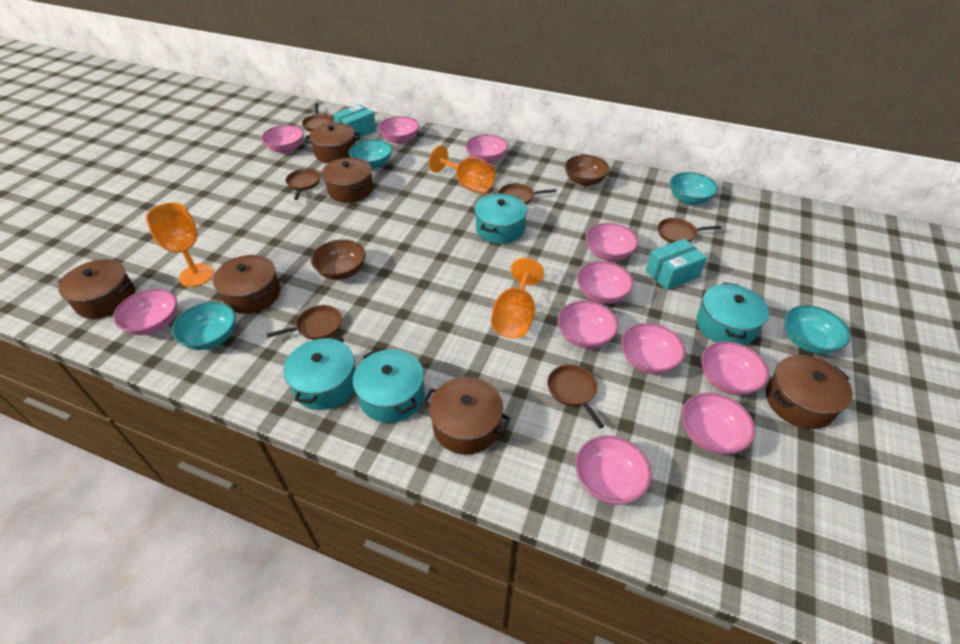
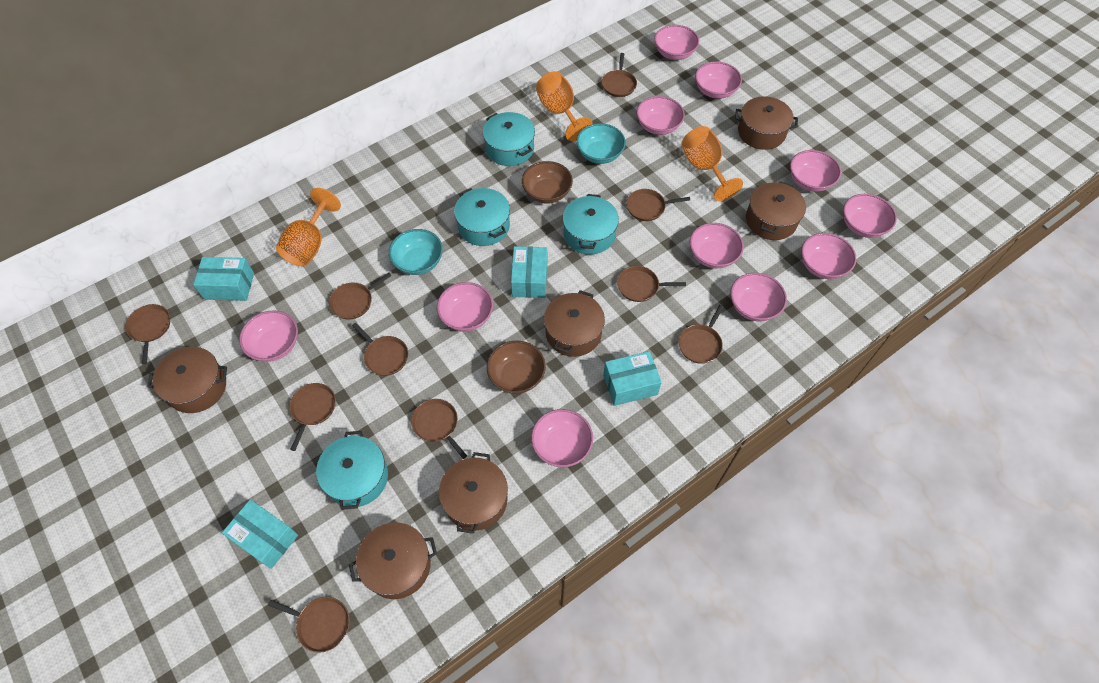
brown pan: [267,305,342,340] [286,169,321,200] [302,103,332,131] [499,183,556,204] [547,365,604,429] [658,218,721,243] = 6 -> [125,304,170,364] [268,597,350,653] [289,383,336,451] [329,273,392,320] [352,323,408,376] [411,399,467,459] [602,53,637,97] [617,266,686,302] [626,189,690,221] [679,305,724,364] = 10
turquoise bowl: [172,302,236,350] [349,139,392,169] [670,172,718,205] [785,305,851,354] = 4 -> [389,229,443,275] [576,123,626,164] = 2
turquoise box: [333,104,376,138] [646,239,707,290] = 2 -> [193,257,254,301] [222,499,298,569] [511,246,547,298] [603,351,662,406] = 4

